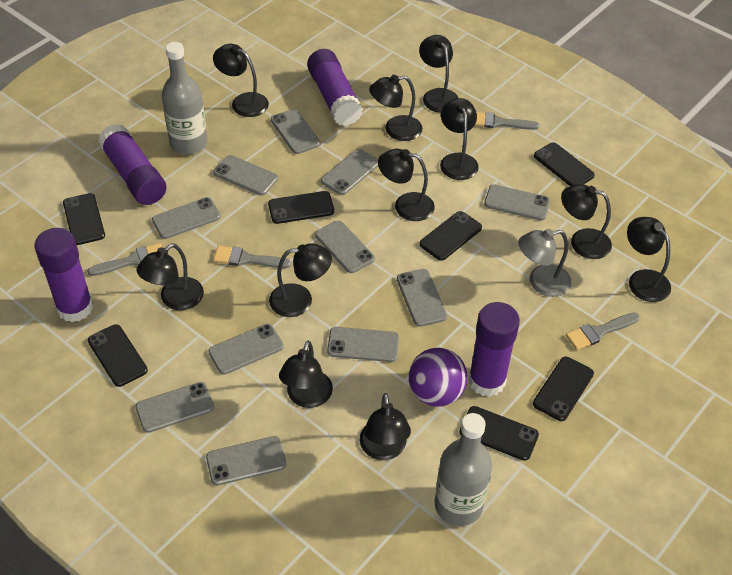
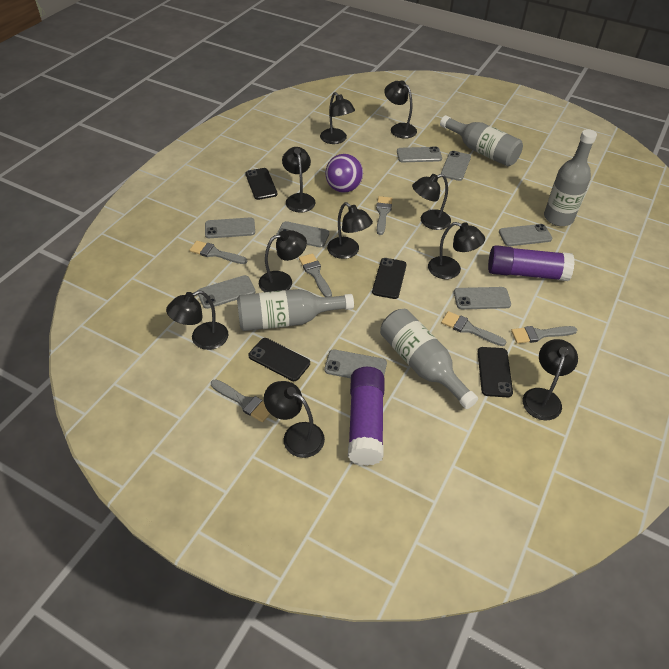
black lamp: [136,243,204,310] [213,44,269,117] [269,243,332,317] [279,341,333,408] [359,393,411,460] [369,75,422,141] [378,149,435,221] [419,35,458,113] [440,98,479,180] [561,184,612,259] [627,217,671,302] = 11 -> [166,290,229,350] [259,230,307,292] [264,381,325,458] [282,147,315,213] [320,92,355,144] [327,202,373,259] [384,80,417,139] [412,174,451,230] [428,222,485,279] [523,339,578,420] = 10
black phone: [63,193,105,245] [88,324,148,387] [268,191,334,224] [420,211,482,261] [459,406,539,461] [533,357,594,421] [534,142,595,186] = 7 -> [245,168,278,200] [248,338,310,381] [372,258,407,299] [478,347,513,397] = 4
grey bottle: [162,42,208,155] [435,413,492,526] = 2 -> [237,289,354,331] [380,309,478,409] [440,115,523,167] [544,129,597,226] = 4
grey brush: [87,243,162,276] [213,246,291,268] [474,112,539,130] [566,312,640,350] = 4 -> [189,241,247,264] [211,379,270,422] [299,253,332,297] [376,196,392,235] [441,311,506,346] [511,326,577,344] = 6
grey lamp: [518,229,571,297] = 1 -> none = 0
grey phone: [136,382,214,433] [152,197,221,239] [206,436,286,486] [208,324,284,375] [213,155,278,195] [271,109,320,154] [315,220,375,273] [321,149,378,195] [327,327,399,362] [397,269,447,327] [484,184,550,221] = 11 -> [198,275,255,309] [205,217,255,238] [276,221,329,248] [324,349,387,378] [397,147,442,162] [441,151,471,181] [454,287,511,309] [499,224,552,246] = 8
purple glue stick: [34,228,93,322] [98,124,167,205] [307,49,363,126] [469,302,520,397] = 4 -> [348,367,384,466] [488,245,575,281] = 2

